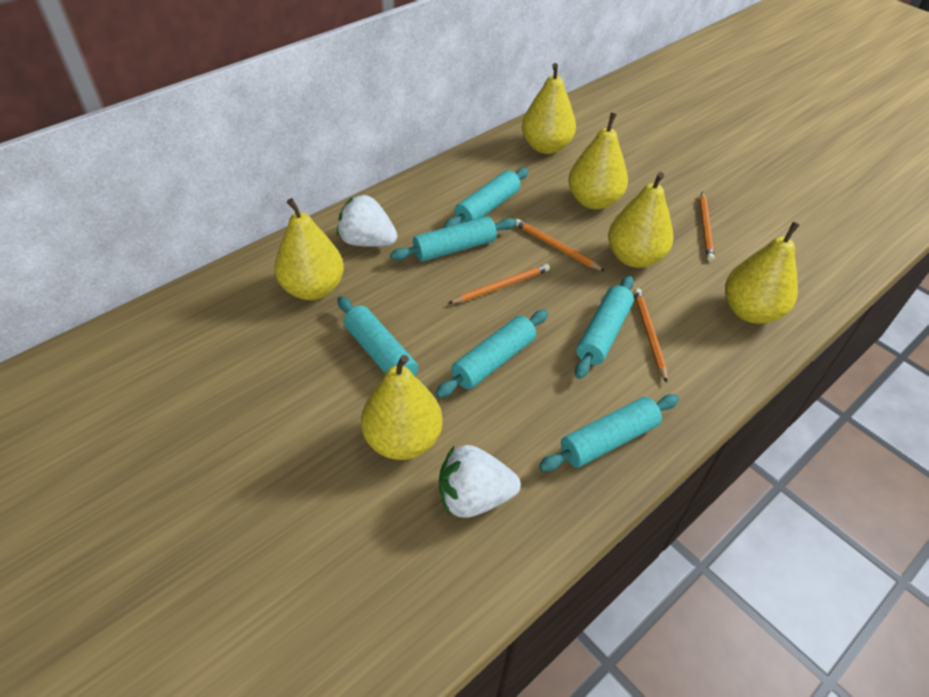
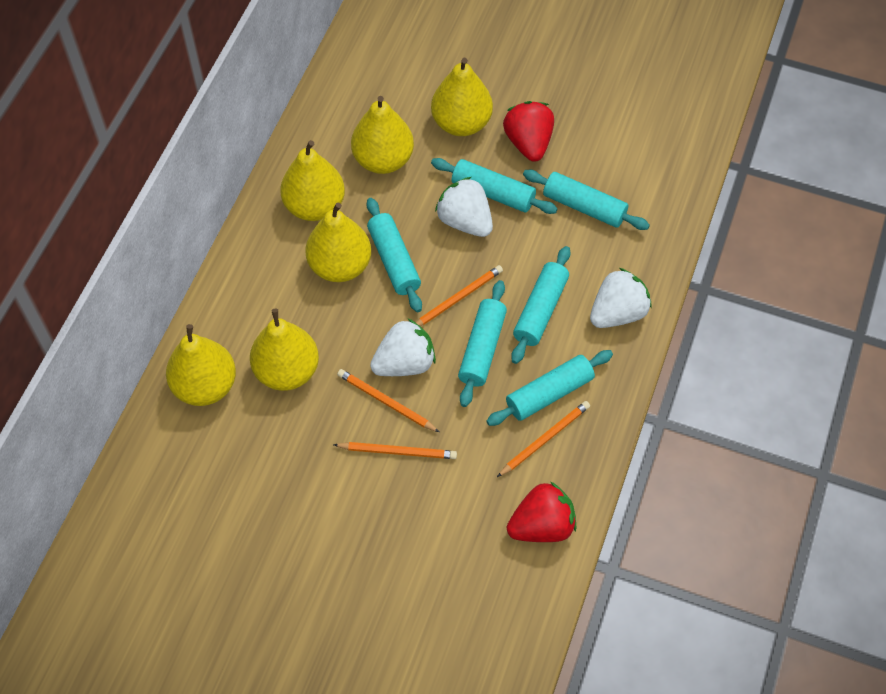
red strawberry: none = 0 -> [503,101,554,162] [507,481,577,542] = 2
white strawberry: [337,194,397,247] [439,445,521,518] = 2 -> [370,318,436,376] [435,177,493,237] [590,268,652,328] = 3

